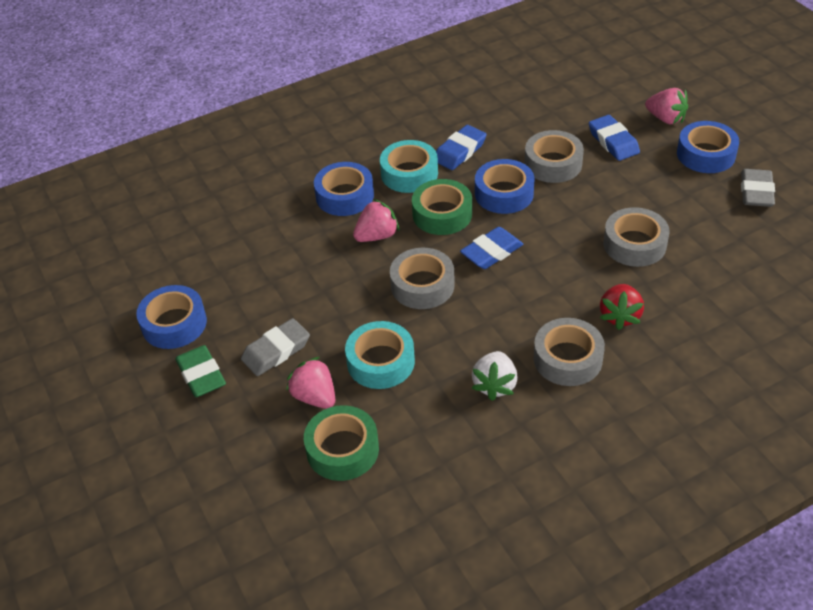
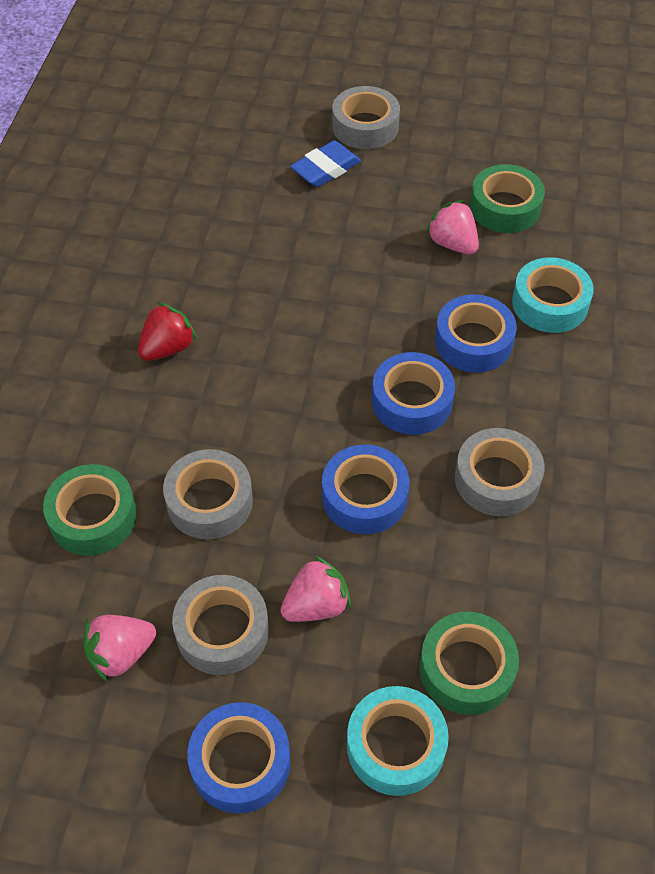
blue eraser: [436,125,487,170] [460,227,523,269] [589,115,640,161] = 3 -> [290,140,361,187] = 1
green eraser: [175,345,226,397] = 1 -> none = 0
green tape: [304,405,379,481] [412,179,472,235] = 2 -> [43,464,137,555] [420,612,519,715] [470,164,545,233] = 3
grey eraser: [241,318,310,376] [741,169,775,207] = 2 -> none = 0
white strawberry: [472,351,518,401] = 1 -> none = 0

